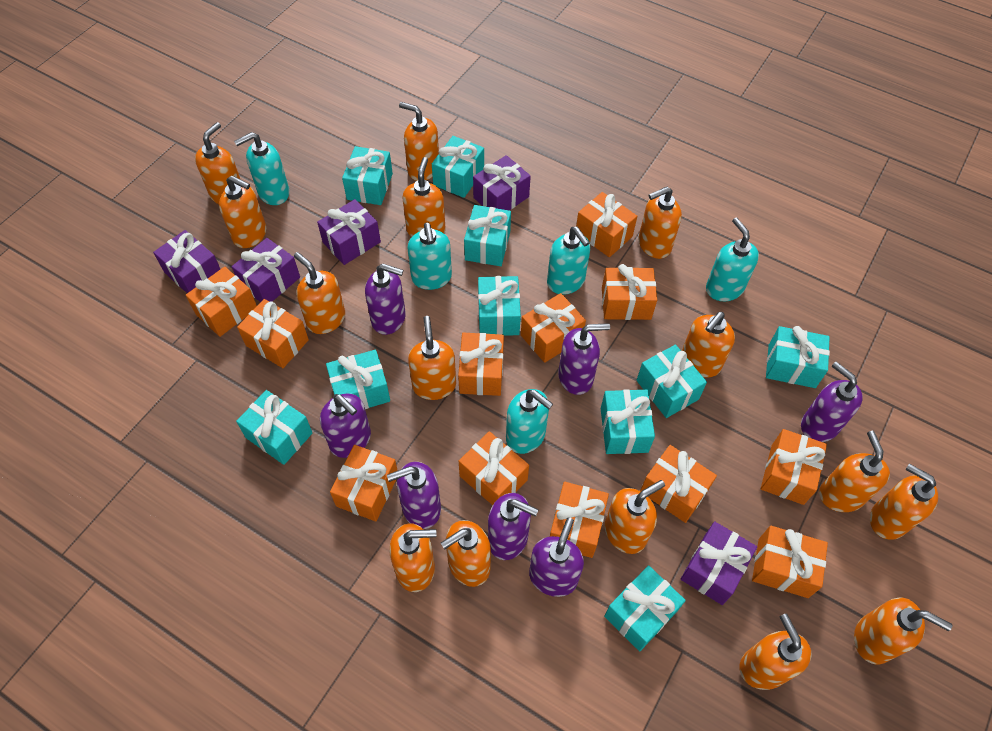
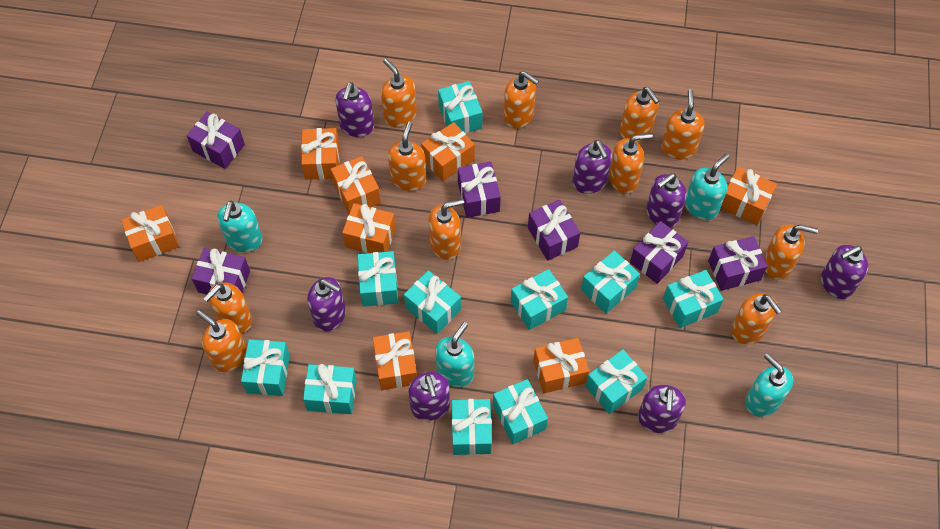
orange gift: [186,267,257,337] [237,299,309,368] [330,445,398,522] [458,333,504,396] [459,431,529,505] [521,293,586,363] [550,482,609,558] [576,192,637,257] [602,264,657,320] [640,445,717,523] [752,526,828,598] [761,429,827,505] = 12 -> [121,205,179,262] [301,128,340,180] [331,156,381,214] [342,203,396,253] [373,331,417,390] [421,122,475,181] [533,338,589,393] [720,167,777,225] = 8
orange soap dispenser: [195,122,241,204] [219,175,266,248] [294,252,345,334] [389,523,437,592] [399,102,439,181] [402,157,445,237] [408,316,456,400] [441,520,491,587] [605,480,665,554] [638,187,682,259] [682,312,735,378] [739,614,812,690] [819,431,890,512] [854,597,952,665] [870,464,938,540] = 15 -> [196,310,247,372] [203,282,252,334] [381,59,417,127] [388,121,426,191] [429,199,464,260] [504,71,539,129] [609,133,653,194] [620,87,660,142] [661,89,705,159] [731,293,782,344] [764,225,818,280] = 11
purple gift: [153,230,220,293] [232,238,300,302] [317,199,381,265] [473,155,531,210] [681,521,757,605] = 5 -> [187,112,245,169] [192,248,250,294] [458,162,501,218] [528,200,580,261] [630,221,688,284] [708,236,768,291] = 6
turquoise gift: [236,390,312,465] [326,350,390,409] [342,146,393,205] [432,136,484,198] [464,205,511,266] [478,276,521,336] [601,389,655,454] [604,565,686,651] [637,345,707,418] [766,326,830,388] = 10 -> [241,339,290,396] [303,364,357,414] [358,251,398,307] [404,270,461,334] [438,81,483,134] [452,399,492,455] [493,379,548,444] [511,269,568,330] [581,251,640,313] [585,350,647,414] [663,270,724,328] = 11
turquoise soap dispenser: [234,132,289,205] [408,222,452,290] [506,389,553,454] [547,227,590,295] [706,217,759,301] = 5 -> [217,201,263,252] [435,322,474,387] [685,154,730,220] [745,353,793,417] = 4

